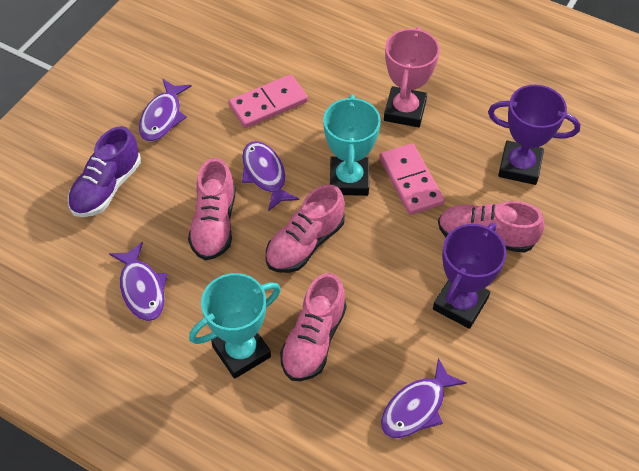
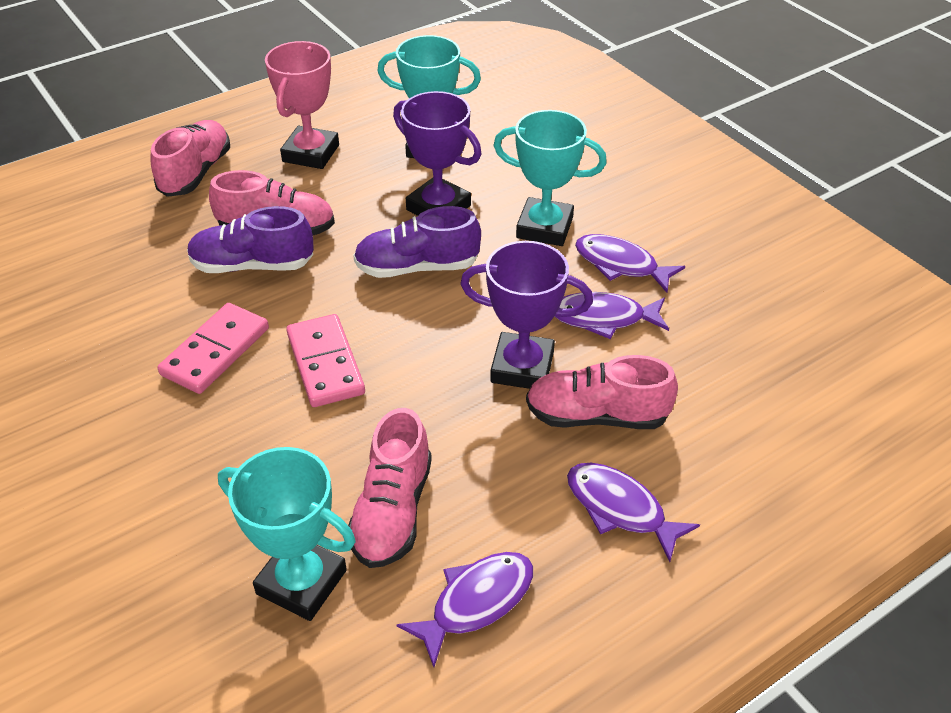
purple shoe: [68,126,141,217] = 1 -> [187,206,314,273] [353,206,481,278] = 2
turquoise trophy: [189,273,281,379] [323,95,381,196] = 2 -> [218,447,356,621] [377,35,481,158] [493,110,607,246] = 3

